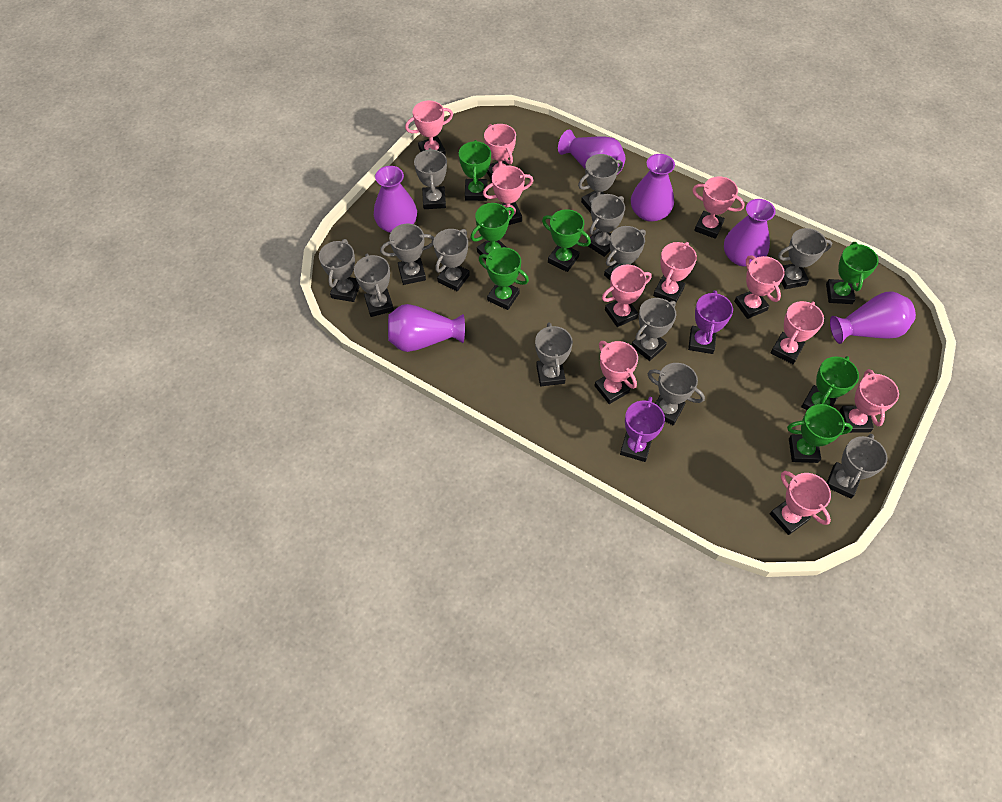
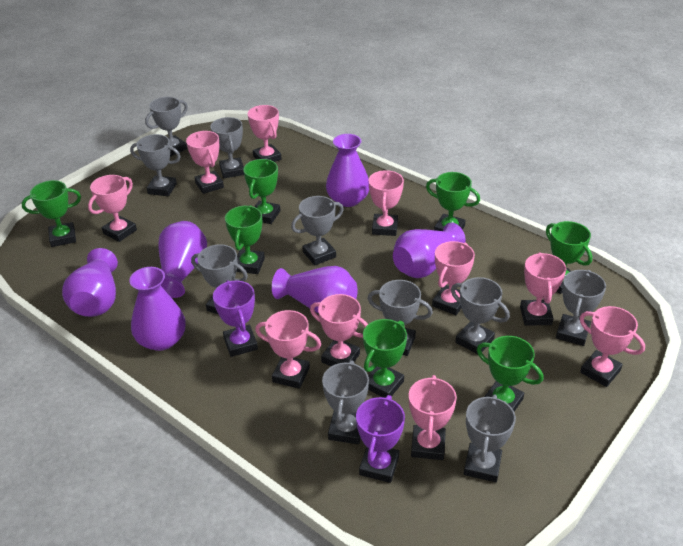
grey trophy: [319,239,360,302] [354,254,394,317] [380,224,434,285] [414,148,447,209] [433,229,470,291] [535,323,573,386] [578,154,623,213] [588,194,625,257] [604,226,646,280] [631,298,676,361] [647,363,705,425] [778,228,832,289] [827,434,888,499] = 13 -> [130,134,181,196] [145,97,188,157] [191,244,248,314] [210,117,244,178] [291,196,344,265] [322,360,369,444] [367,280,433,356] [451,277,510,354] [464,394,516,482] [556,270,606,346] = 10
pink trophy: [405,101,453,156] [483,166,533,225] [484,124,516,180] [594,341,638,404] [602,265,652,327] [653,242,697,303] [692,176,745,239] [734,256,785,319] [770,471,831,535] [771,301,824,364] [840,369,899,433] = 11 -> [88,175,137,242] [186,131,224,194] [248,105,281,162] [255,310,321,389] [310,294,368,366] [369,170,404,236] [409,375,457,460] [432,241,475,315] [520,252,566,326] [580,306,645,387] = 10

